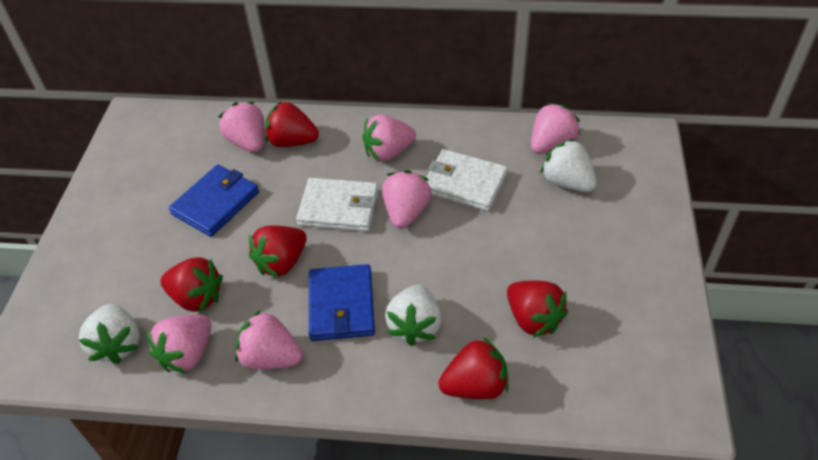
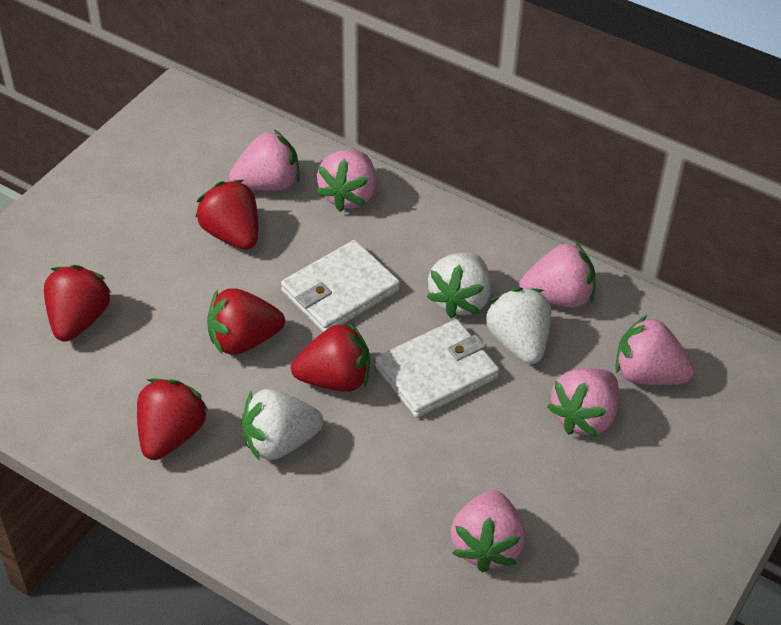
blue wallet: [169,165,259,237] [309,264,375,341] = 2 -> none = 0

